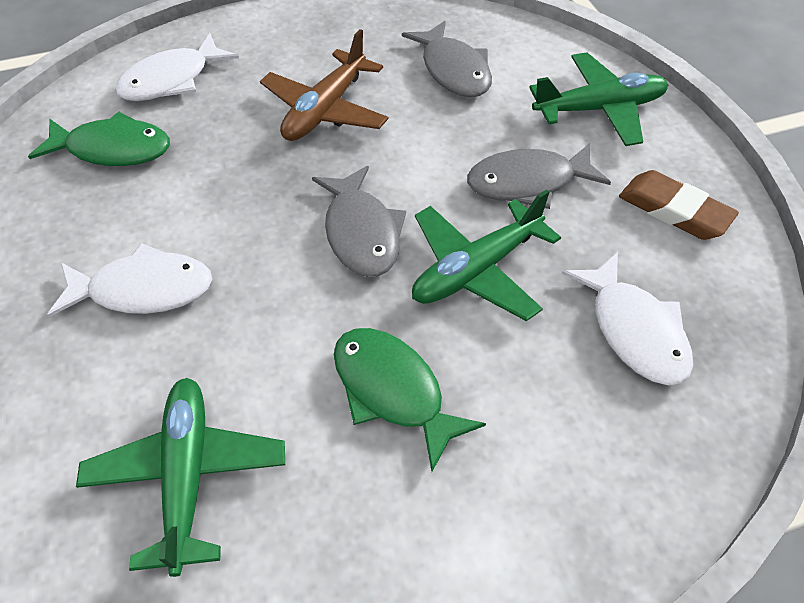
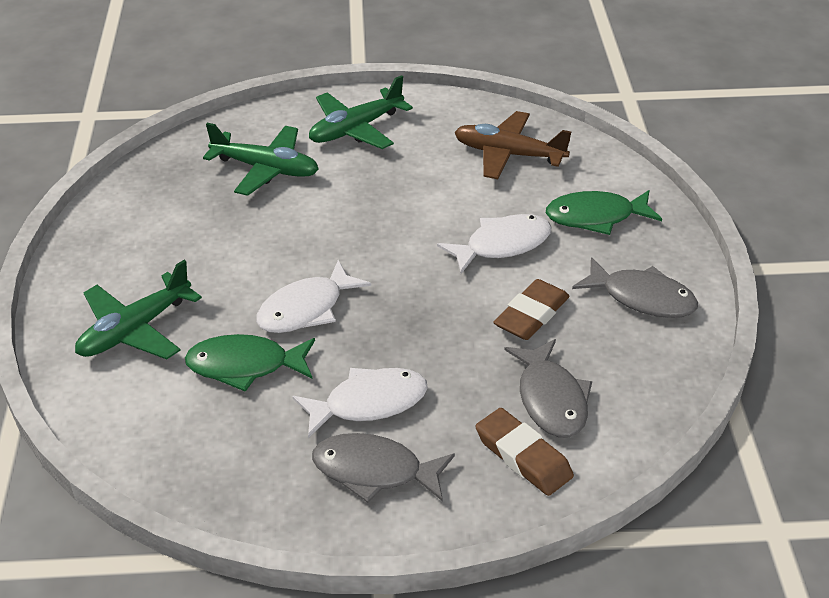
brown eraser: [619,170,739,240] = 1 -> [475,408,574,496] [493,279,570,340] = 2

